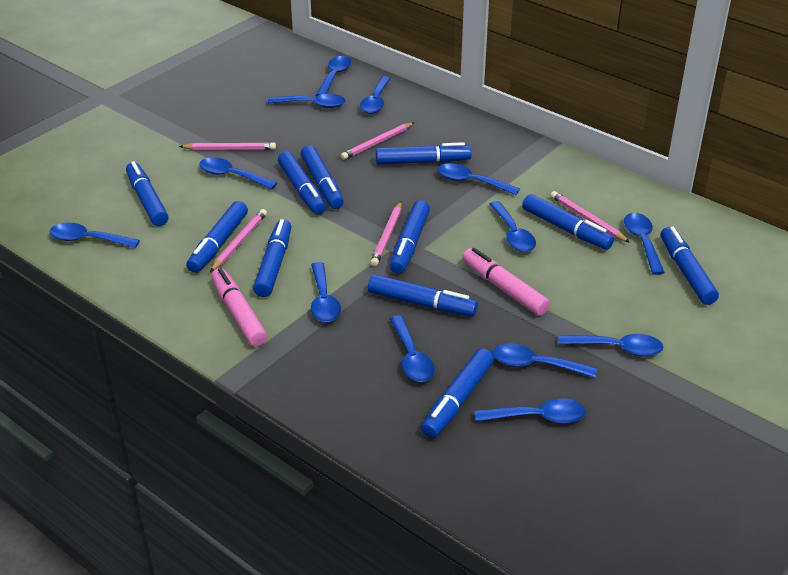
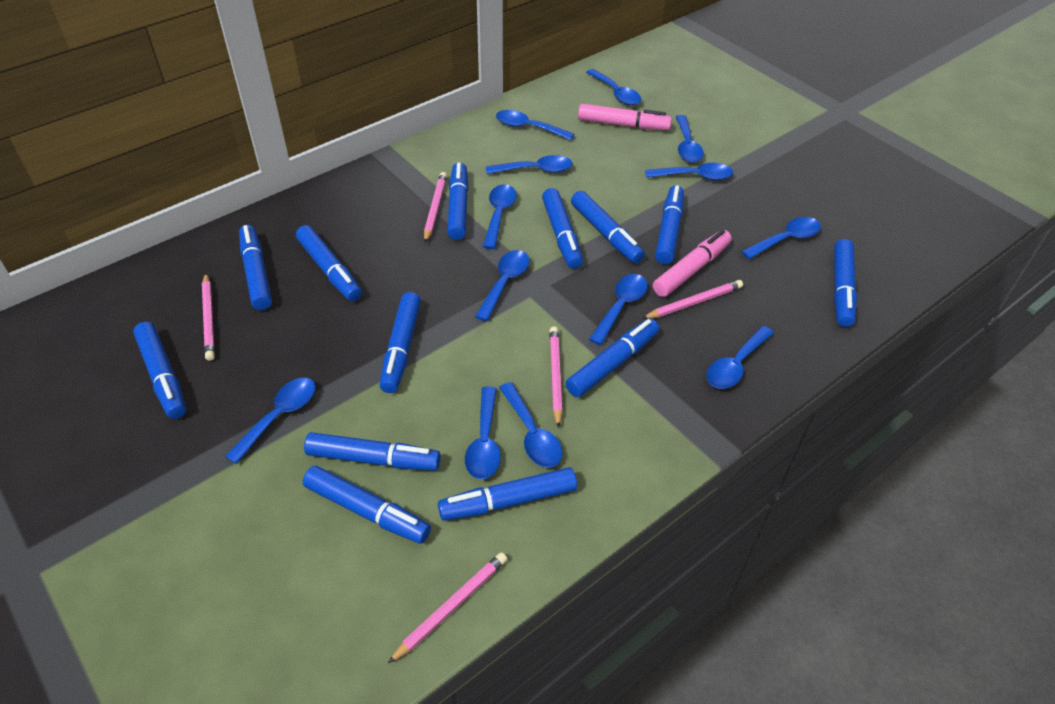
blue marker: [126,161,168,226] [186,201,248,273] [253,219,292,297] [278,151,326,215] [301,145,344,209] [368,274,478,316] [376,142,472,165] [390,200,430,274] [421,348,494,438] [522,194,614,250] [661,227,719,305] = 11 -> [133,322,186,419] [239,225,272,310] [296,225,362,301] [303,466,431,544] [304,432,441,471] [380,292,421,393] [438,467,577,521] [447,162,469,240] [542,188,583,269] [565,318,659,397] [571,191,645,263] [655,185,684,264] [834,239,857,327] = 13

